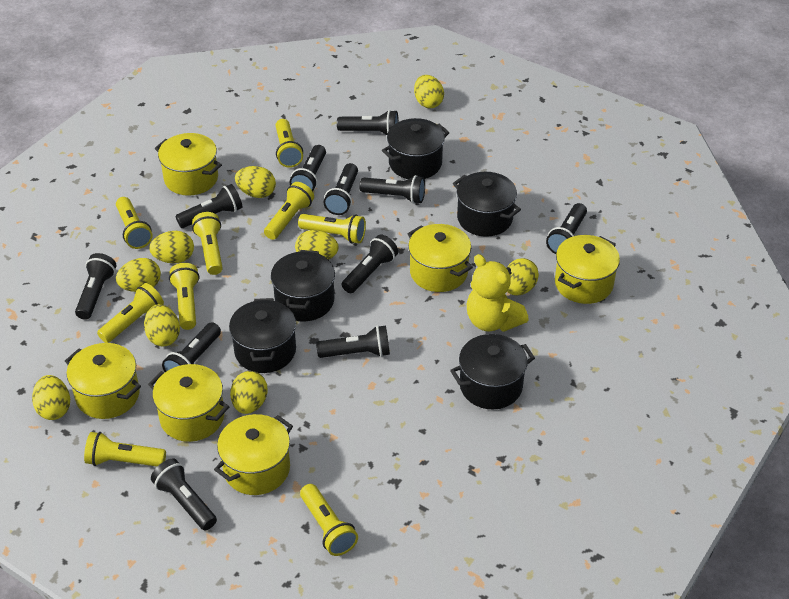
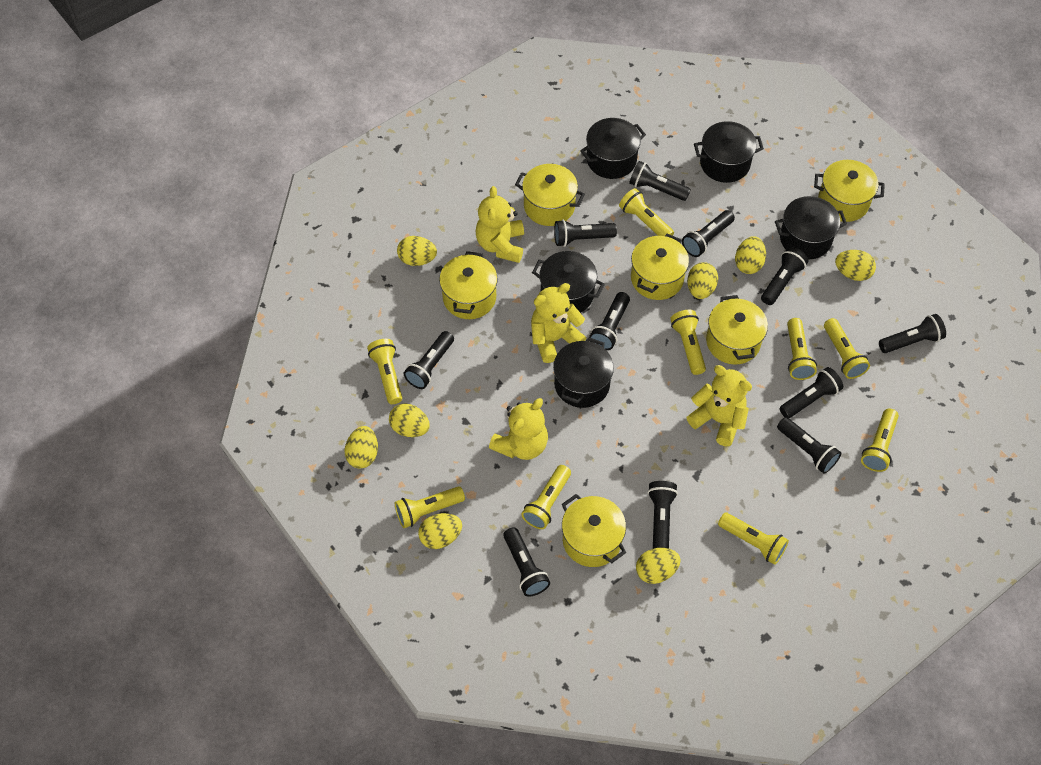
yellow egg: [32,375,70,420] [116,258,161,292] [144,304,180,346] [149,231,194,263] [230,371,268,414] [235,166,276,198] [295,230,339,260] [414,75,444,108] [507,258,539,295] = 9 -> [345,426,378,469] [389,404,430,437] [397,236,437,266] [418,513,462,549] [636,548,681,584] [687,262,718,299] [735,236,766,274] [835,250,876,281] = 8
yellow teddy bear: [467,254,529,332] = 1 -> [476,186,524,263] [489,398,548,460] [531,283,586,363] [686,365,752,446] = 4

